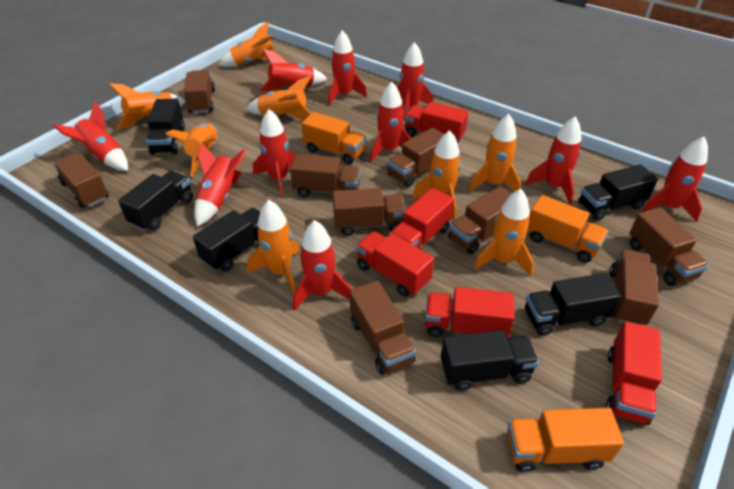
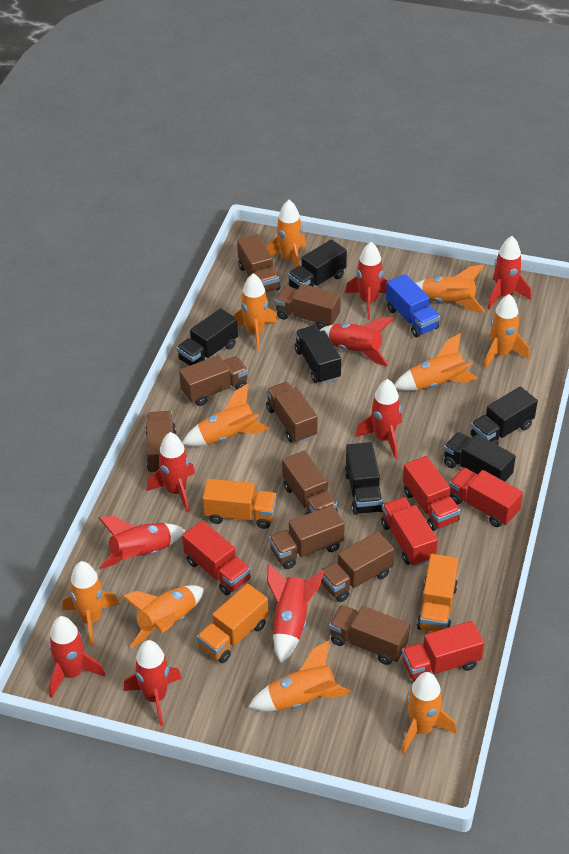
blue truck: none = 0 -> [386,274,440,337] = 1
orange rocket: [108,83,186,130] [165,123,218,177] [218,22,284,67] [246,76,311,120] [247,200,300,294] [412,130,461,219] [469,114,521,192] [474,189,534,277] = 8 -> [63,561,120,646] [122,585,204,649] [182,383,269,446] [232,273,278,352] [248,640,351,711] [266,200,306,267] [395,333,478,391] [401,672,457,754] [416,264,485,312] [484,294,529,369] = 10
red rocket: [53,101,128,171] [194,144,247,227] [253,109,295,197] [259,49,327,91] [293,220,351,311] [328,30,367,105] [370,82,411,162] [397,42,433,121] [525,117,581,204] [642,137,708,222] = 10 -> [49,616,105,698] [98,516,186,569] [123,640,182,726] [146,432,195,513] [267,564,324,664] [320,317,394,367] [345,242,387,320] [355,379,402,459] [487,236,531,309] = 9

